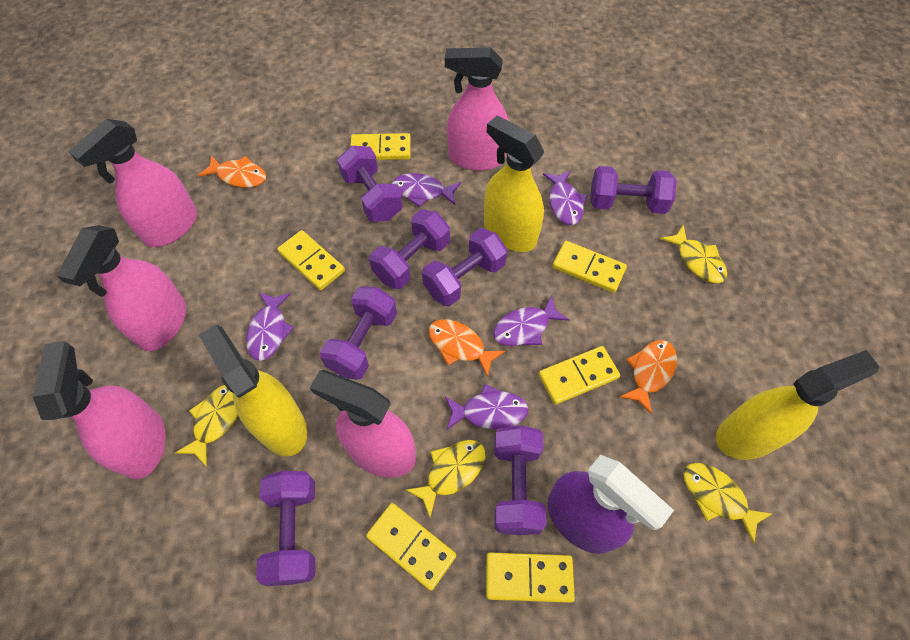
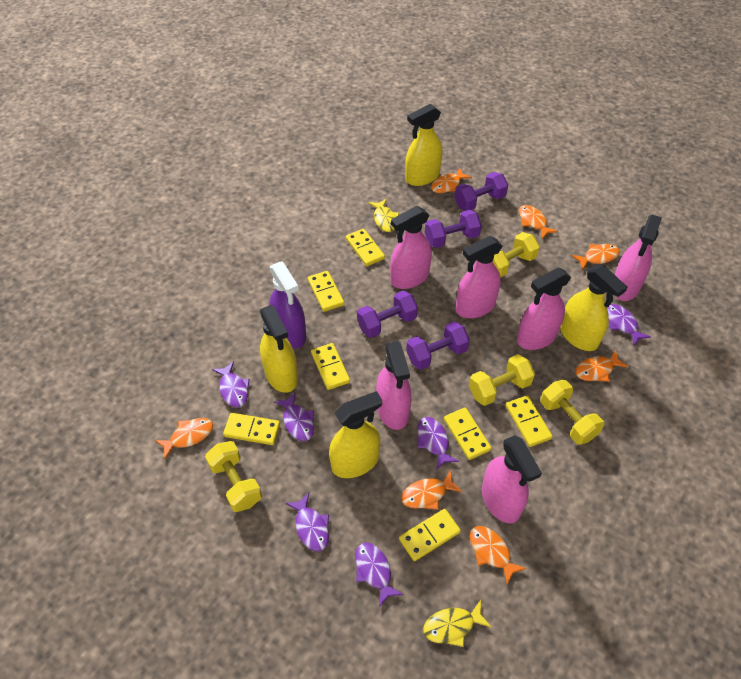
orange fish: [198,155,266,188] [428,319,505,377] [620,340,677,415] = 3 -> [155,418,213,459] [401,470,462,510] [431,168,472,193] [470,526,526,585] [519,205,558,239] [572,244,620,270] [575,350,628,382] = 7
pink spray bottle: [33,341,166,479] [57,225,186,351] [68,119,197,247] [310,370,416,477] [445,47,509,171] = 5 -> [376,341,412,430] [390,206,432,289] [456,236,502,318] [482,435,542,523] [517,268,571,350] [614,215,662,301] = 6
purple dumbbell: [256,471,315,586] [320,286,397,380] [337,146,403,222] [369,209,450,289] [422,228,507,306] [494,425,547,535] [590,166,677,214] = 7 -> [357,290,418,338] [406,321,470,370] [425,210,482,248] [454,172,508,211] = 4
purple fish: [246,292,294,361] [392,173,461,207] [445,384,529,430] [493,296,569,346] [543,170,588,225] = 5 -> [212,361,250,408] [274,392,314,441] [286,493,329,552] [355,542,404,607] [417,417,459,470] [607,304,651,345] = 6
yellow domino: [277,230,345,290] [350,133,411,160] [366,503,456,591] [486,552,575,603] [539,346,620,405] [552,241,627,293] = 6 -> [223,413,280,445] [308,271,344,312] [311,343,350,390] [346,229,385,266] [399,509,461,561] [444,407,492,460] [506,395,553,447] = 7
yellow dumbbell: none = 0 -> [205,441,262,512] [469,354,535,406] [493,232,540,277] [540,380,604,445] = 4
yellow fish: [175,385,238,467] [406,440,486,517] [661,225,727,283] [683,463,773,544] = 4 -> [368,199,399,232] [423,600,491,647] = 2
yellow spray bottle: [199,325,307,456] [484,115,544,252] [716,350,879,460] = 3 -> [260,305,298,393] [329,391,382,478] [405,104,442,186] [560,265,628,351] = 4

